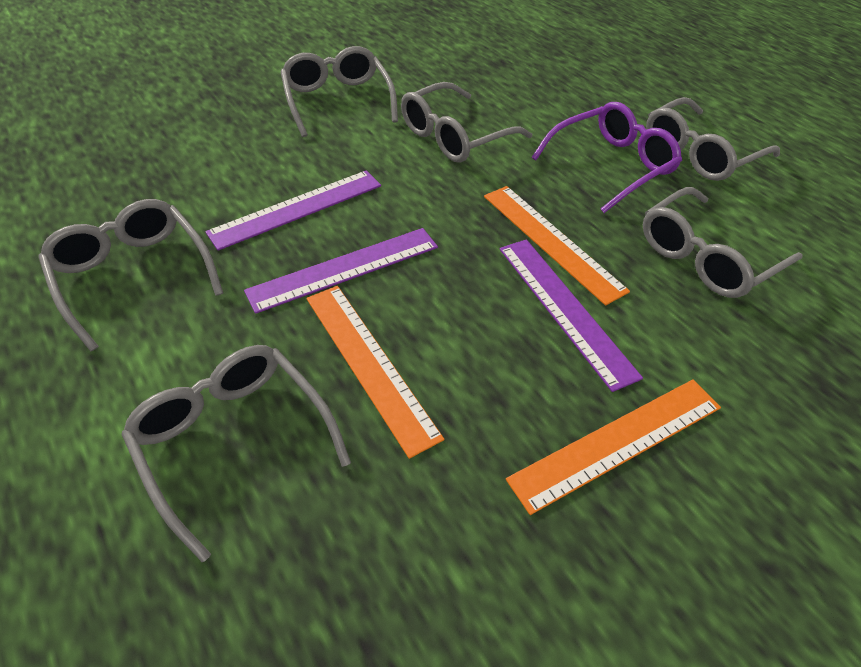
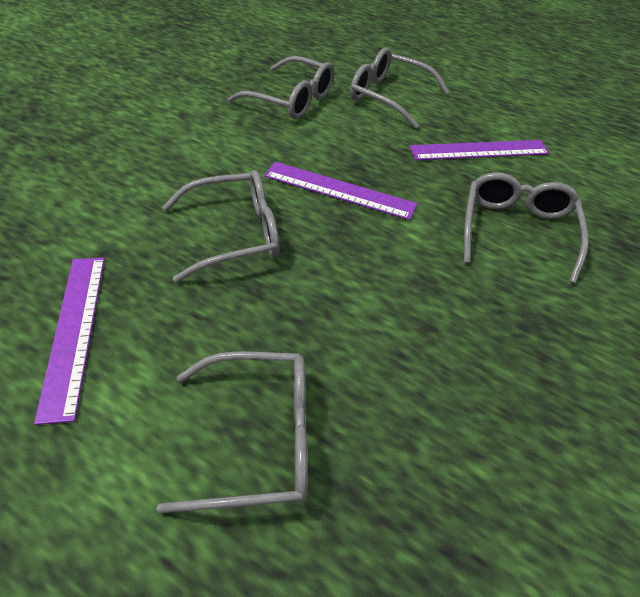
grey glasses: [38,199,223,351] [121,345,351,562] [280,46,398,137] [401,82,532,163] [643,187,803,298] [646,97,780,181] = 6 -> [156,351,307,513] [162,170,280,282] [227,56,334,119] [350,47,449,129] [464,172,589,283] = 5
orange ruler: [307,286,444,459] [484,186,630,306] [506,379,721,515] = 3 -> none = 0
purple glasses: [531,102,682,213] = 1 -> none = 0

